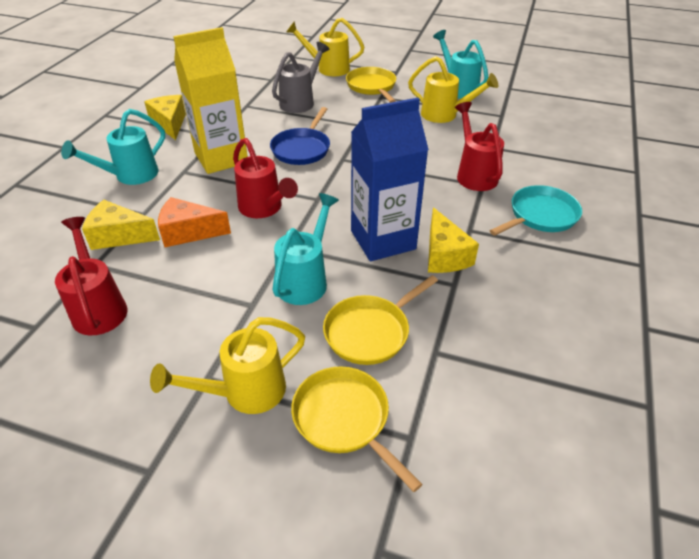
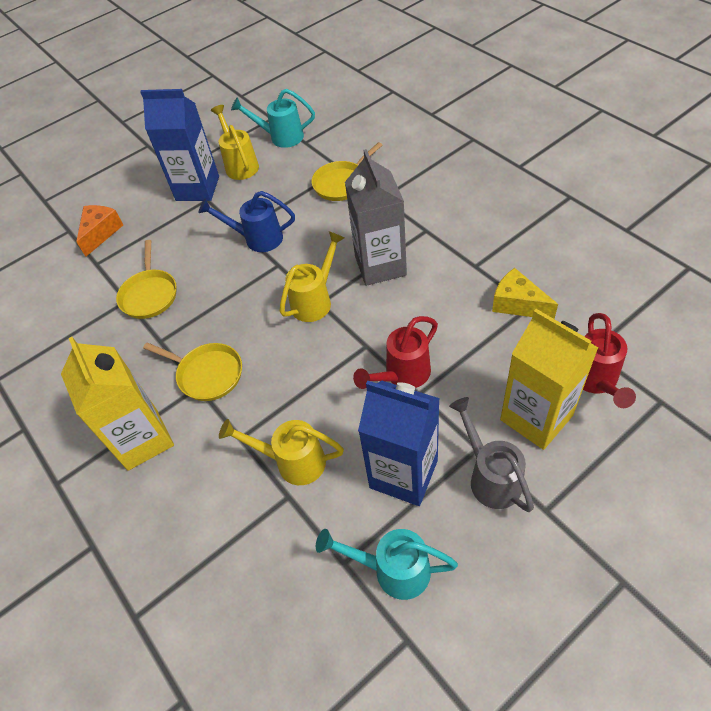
blue carton: [351,98,429,261] = 1 -> [140,89,219,201] [358,381,440,506] = 2
blue pan: [270,107,330,165] = 1 -> none = 0
blue watering can: none = 0 -> [198,191,295,252] = 1
grey carton: none = 0 -> [345,149,407,286] = 1
red watering can: [55,217,127,335] [233,138,298,218] [455,102,504,191] = 3 -> [353,316,438,389] [583,313,636,408] = 2
turquoise pan: [490,185,582,236] = 1 -> none = 0
turquoise watering can: [61,109,165,185] [272,193,339,305] [433,30,488,99] = 3 -> [231,89,315,148] [316,529,458,600] = 2
yellow carton: [173,27,248,174] = 1 -> [61,337,174,471] [500,309,598,450] = 2
yellow cheese: [82,200,160,250] [144,95,186,140] [428,207,479,273] = 3 -> [492,268,558,319] = 1

